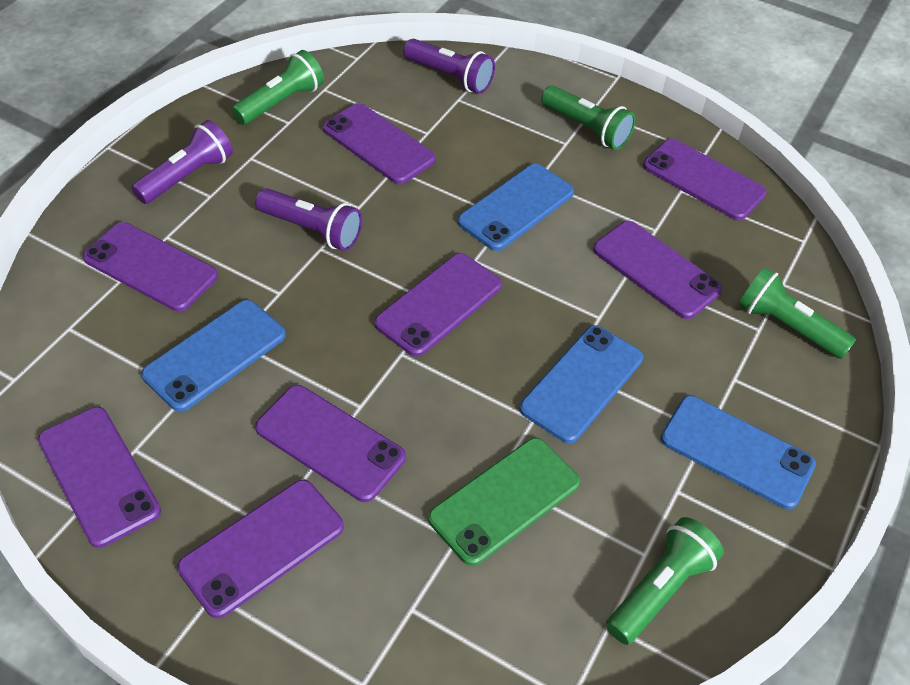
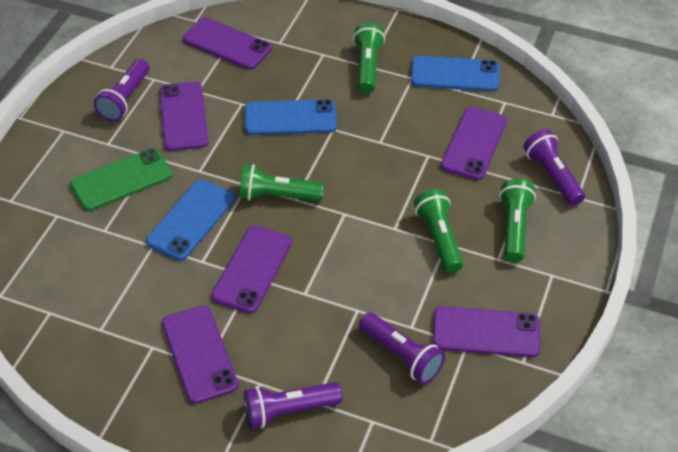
blue phone: [141,300,286,412] [458,164,574,251] [520,325,643,443] [661,396,816,509] = 4 -> [146,179,235,261] [245,99,337,135] [411,56,499,92] = 3
purple flashlight: [131,120,233,204] [255,188,362,251] [404,39,495,94] = 3 -> [94,59,149,121] [244,382,343,429] [359,312,445,384] [523,129,585,206] = 4
purple phone: [38,407,161,548] [83,222,218,312] [177,480,344,618] [255,385,406,502] [323,103,436,184] [374,253,502,357] [593,221,722,319] [643,138,767,220] = 8 -> [159,82,209,151] [162,305,238,404] [183,17,272,70] [211,225,292,313] [433,306,540,357] [441,107,507,180] = 6

